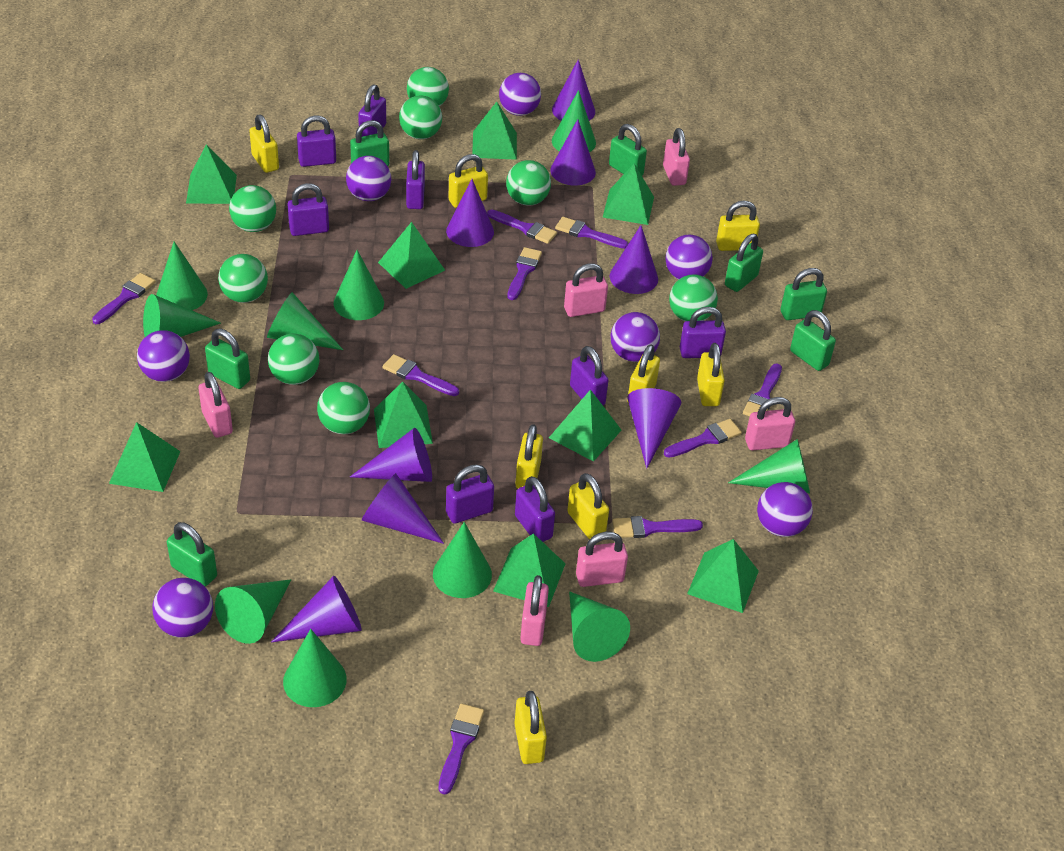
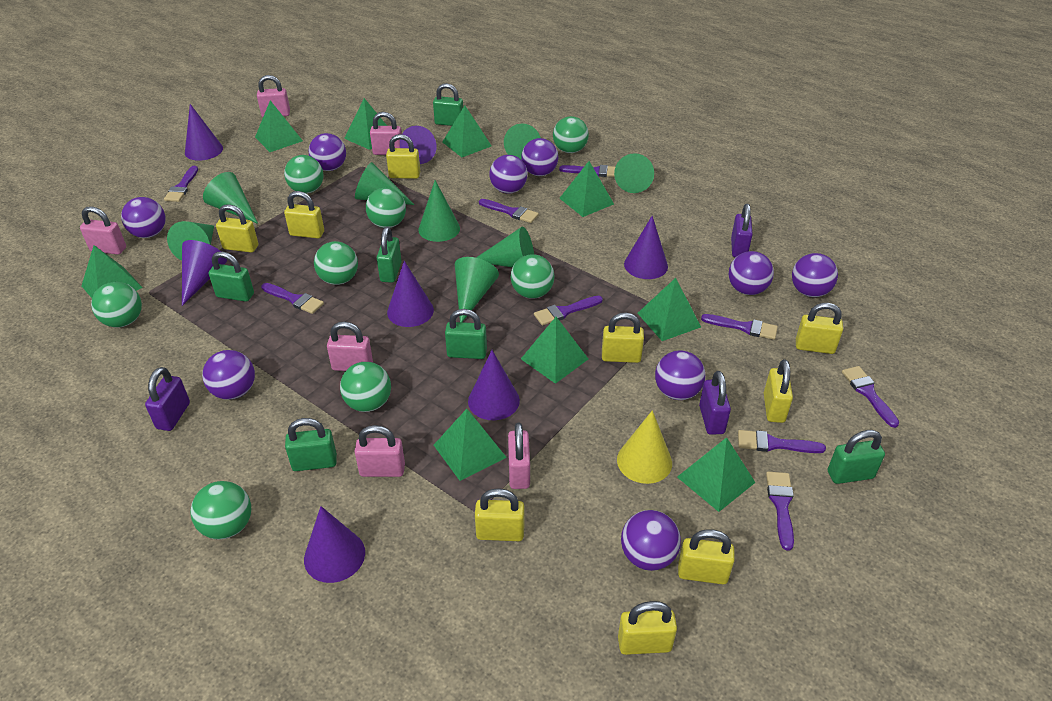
green cone: [143,294,221,337] [156,242,208,310] [215,579,291,644] [267,292,343,350] [283,629,347,707] [334,250,384,320] [433,522,492,598] [552,90,596,152] [569,591,630,662] [728,439,810,493] = 10 -> [167,221,214,261] [203,172,258,224] [355,162,414,205] [419,180,460,242] [455,257,499,322] [476,227,534,268] [504,123,541,160] [614,153,654,193] = 8
green padlock: [167,522,217,586] [205,329,250,389] [350,120,389,166] [609,124,647,175] [725,234,763,292] [781,268,827,320] [790,310,836,371] = 7 -> [209,252,254,302] [285,418,337,471] [377,227,402,283] [433,83,463,126] [445,309,487,359] [828,430,885,484] = 6
purple ball: [137,330,190,382] [152,578,213,638] [346,156,391,201] [499,73,541,116] [611,312,660,362] [665,235,713,279] [757,482,813,537] = 7 -> [121,197,165,238] [202,350,255,400] [308,133,346,171] [490,155,527,194] [521,138,558,176] [621,510,681,571] [655,350,705,400] [729,251,774,295] [792,253,838,297] = 9
purple cone: [271,576,362,642] [350,428,432,482] [362,473,444,544] [446,179,494,247] [550,119,596,186] [552,59,595,121] [610,225,658,294] [627,388,681,469] = 8 -> [182,240,227,306] [185,104,223,161] [304,506,365,583] [387,261,434,327] [400,126,436,164] [468,350,520,420] [624,216,668,279] = 7
purple padlock: [288,183,329,236] [297,115,336,167] [358,85,386,137] [406,150,425,209] [446,464,494,524] [515,476,555,542] [570,346,609,405] [680,307,726,358] = 8 -> [145,367,190,431] [699,371,731,435] [731,204,753,257] = 3
yellow cone: none = 0 -> [617,410,672,484] = 1
yellow padlock: [249,114,279,173] [448,154,488,208] [514,691,547,764] [515,424,543,489] [567,473,609,539] [627,344,660,404] [697,343,725,406] [716,201,760,251] = 8 -> [216,204,258,253] [284,191,324,238] [386,134,420,179] [475,488,524,541] [602,313,644,363] [618,601,677,655] [678,529,735,584] [764,359,793,423] [796,303,843,354] = 9

